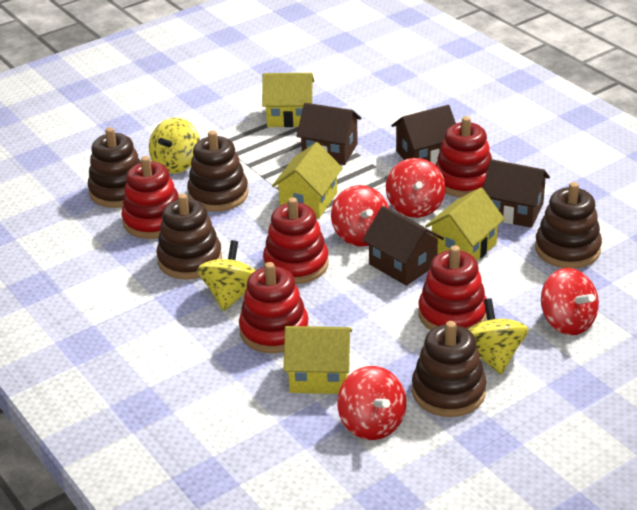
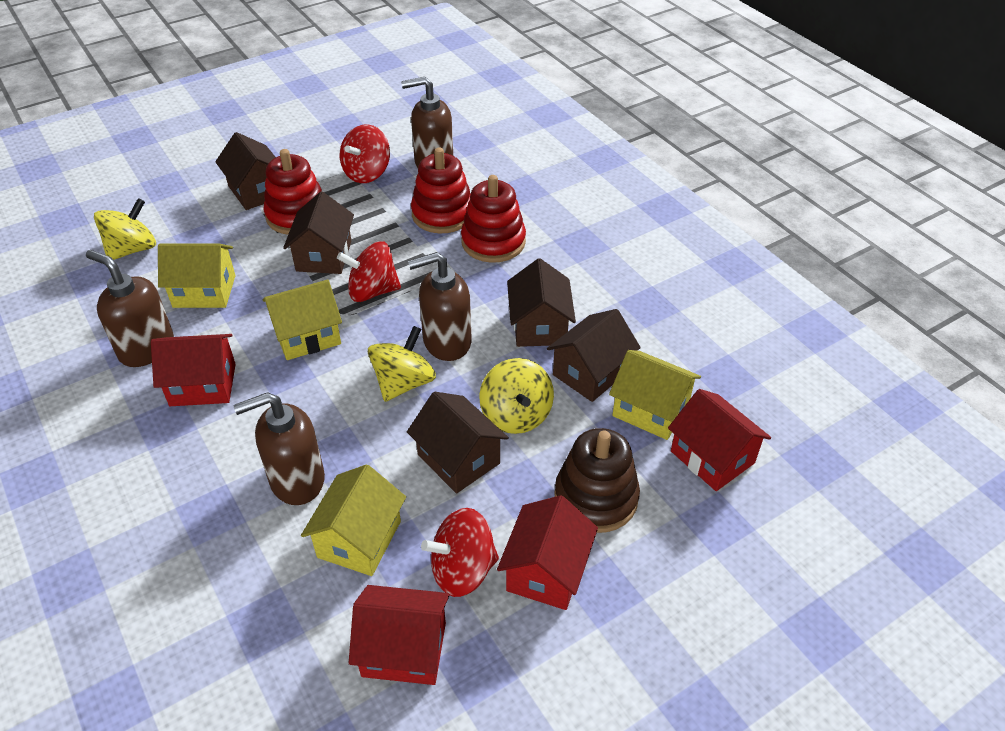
brown house: [296,103,361,165] [362,206,444,286] [391,105,456,165] [483,159,550,228] = 4 -> [215,132,276,210] [283,192,354,274] [407,392,509,493] [507,258,576,347] [547,309,641,402] = 5
brown soap dispenser: none = 0 -> [86,250,174,367] [233,392,325,505] [401,77,453,168] [408,252,472,361] = 4
brown stacking toy: [88,127,141,208] [157,194,222,279] [187,130,249,212] [412,321,486,417] [535,182,602,269] = 5 -> [554,428,640,533] = 1
red house: none = 0 -> [151,334,236,406] [349,585,450,685] [497,495,598,610] [668,389,771,491] = 4
red spinning top: [331,185,389,247] [338,366,406,440] [386,158,446,218] [541,268,599,335] = 4 -> [337,241,401,302] [340,124,390,183] [421,508,499,597] = 3
red stacking toy: [121,156,178,239] [239,262,309,353] [263,197,329,284] [418,245,487,330] [435,116,492,197] = 5 -> [264,149,322,234] [411,148,470,233] [461,175,526,263] = 3

